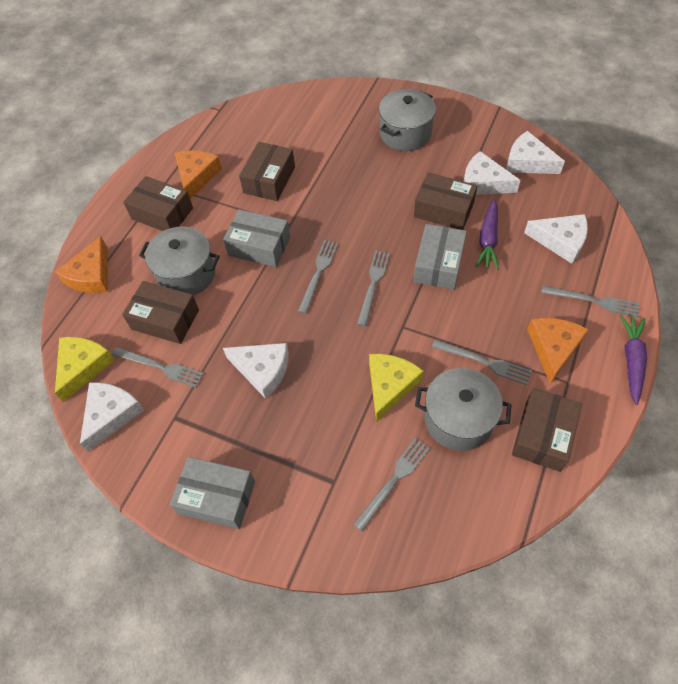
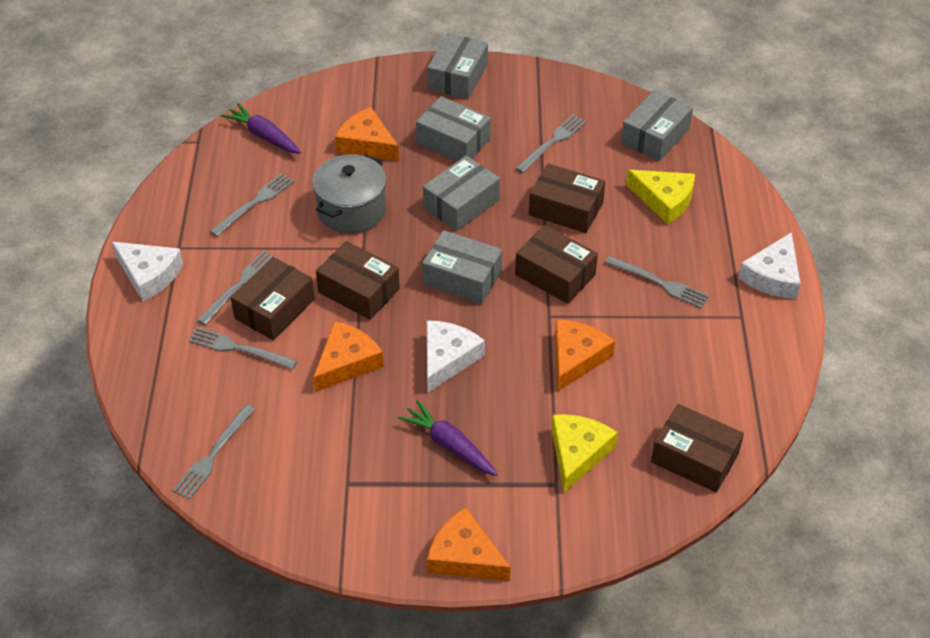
grey box: [170,457,255,529] [223,210,290,267] [413,224,467,290] = 3 -> [416,96,491,161] [422,230,502,304] [423,156,500,231] [427,33,488,99] [621,90,693,161] = 5
grey pot: [139,226,220,295] [379,89,436,151] [415,368,512,451] = 3 -> [312,154,387,234] = 1
orange cheese: [55,236,108,293] [175,151,222,199] [527,318,589,384] = 3 -> [313,321,384,392] [335,107,399,161] [427,507,511,581] [555,319,615,391] = 4
white cheese: [80,383,144,452] [223,343,289,399] [463,151,521,195] [506,131,565,174] [524,214,588,264] = 5 -> [112,242,183,302] [427,320,485,392] [738,232,800,299] = 3

